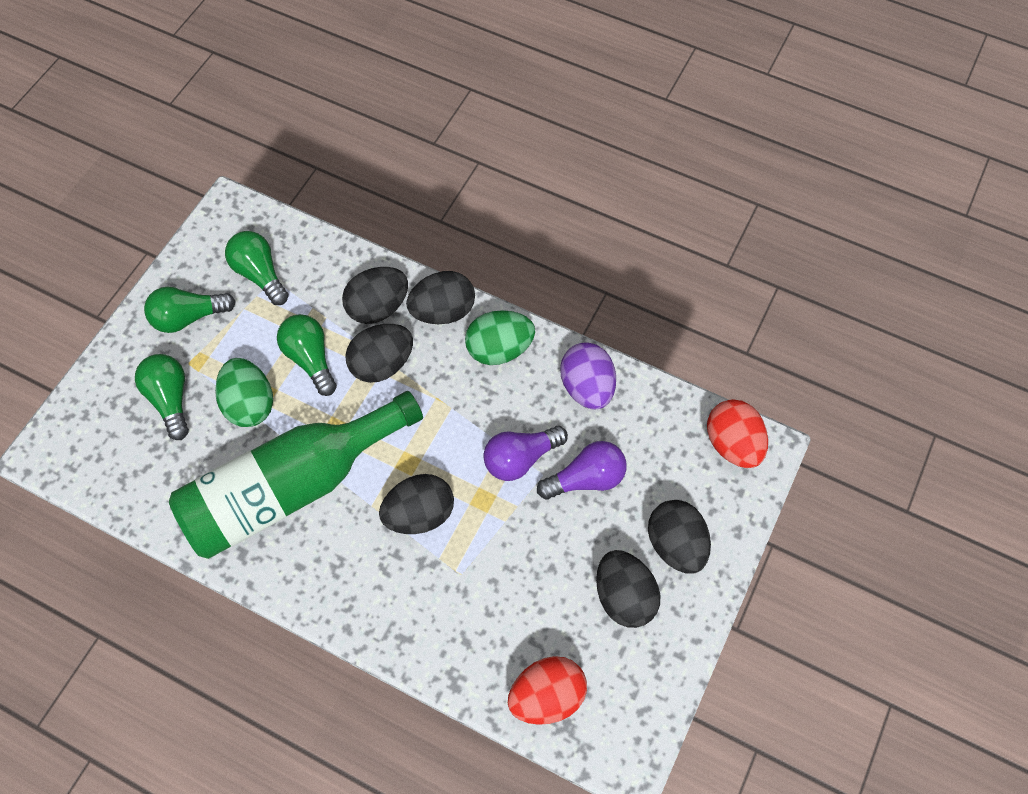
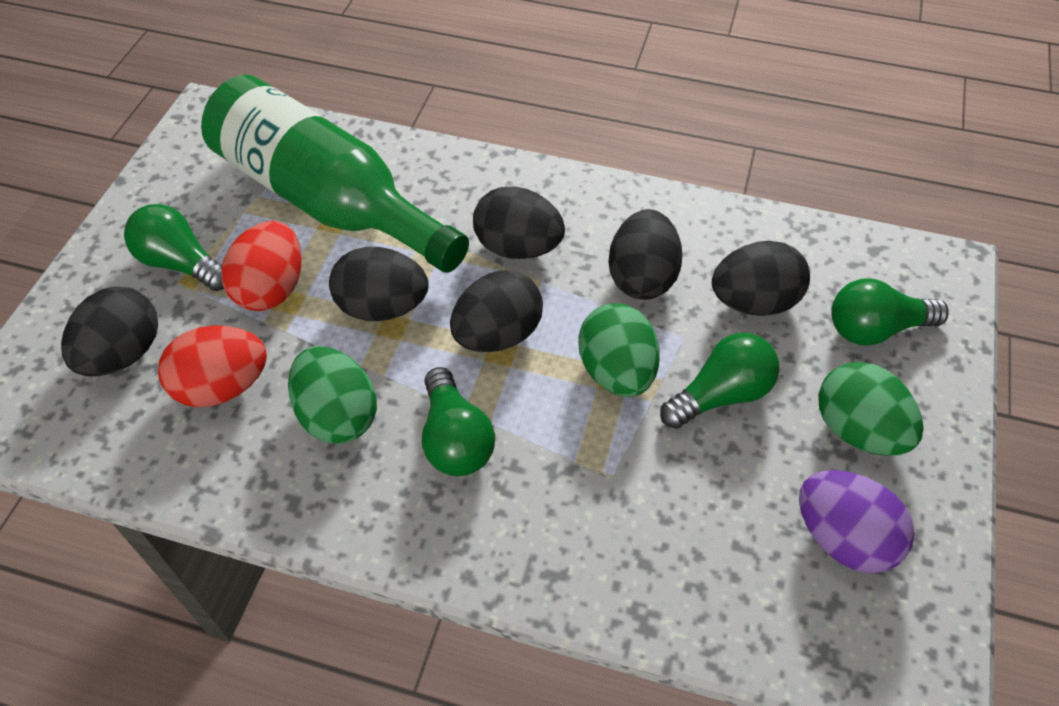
green egg: [215,358,273,427] [465,310,535,365] = 2 -> [288,346,377,444] [578,303,660,397] [818,362,924,456] = 3
purple light bulb: [483,426,568,481] [537,441,627,500] = 2 -> none = 0

